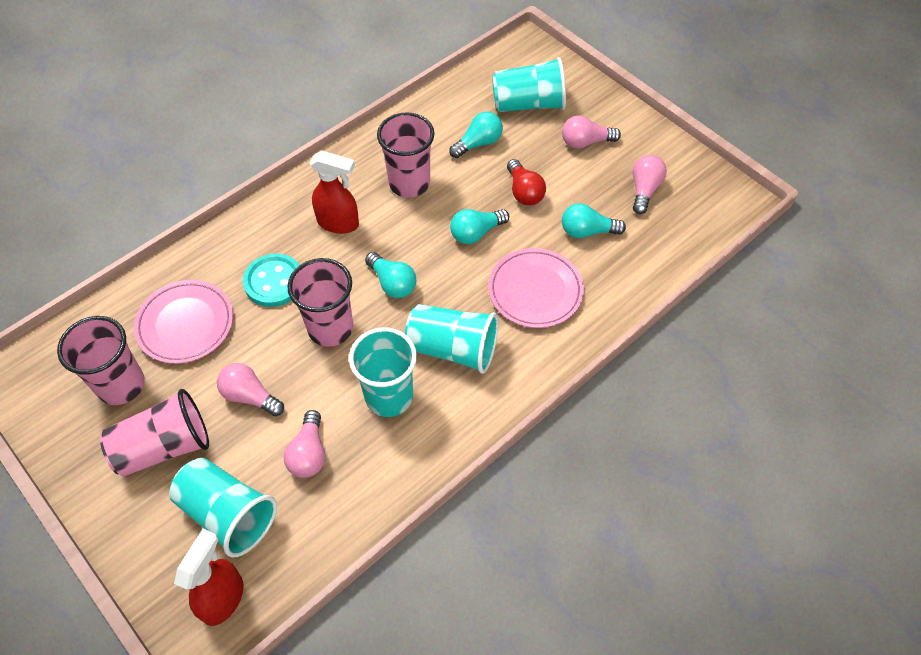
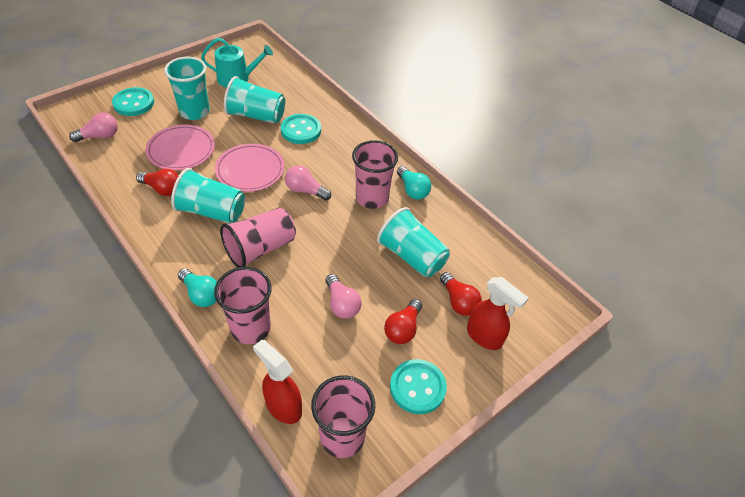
pink light bulb: [217,363,284,416] [284,410,325,478] [562,116,621,149] [633,155,667,214] = 4 -> [69,112,118,142] [285,165,331,201] [325,274,362,319] = 3
red light bulb: [507,159,546,205] = 1 -> [136,169,179,196] [384,299,422,344] [440,272,482,316] = 3
turquoise button: [243,253,300,307] = 1 -> [112,87,154,116] [281,114,321,144] [390,359,447,414] = 3
turquoise light bulb: [365,252,416,298] [449,112,503,158] [450,209,509,244] [562,203,626,238] = 4 -> [178,268,217,307] [397,166,431,200] = 2
turquoise watering can: none = 0 -> [201,38,273,88] = 1

